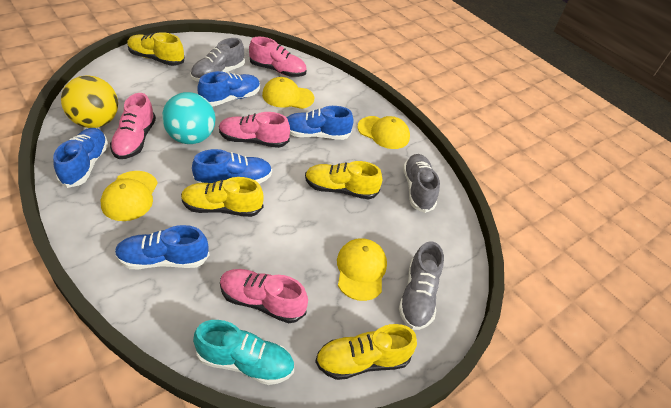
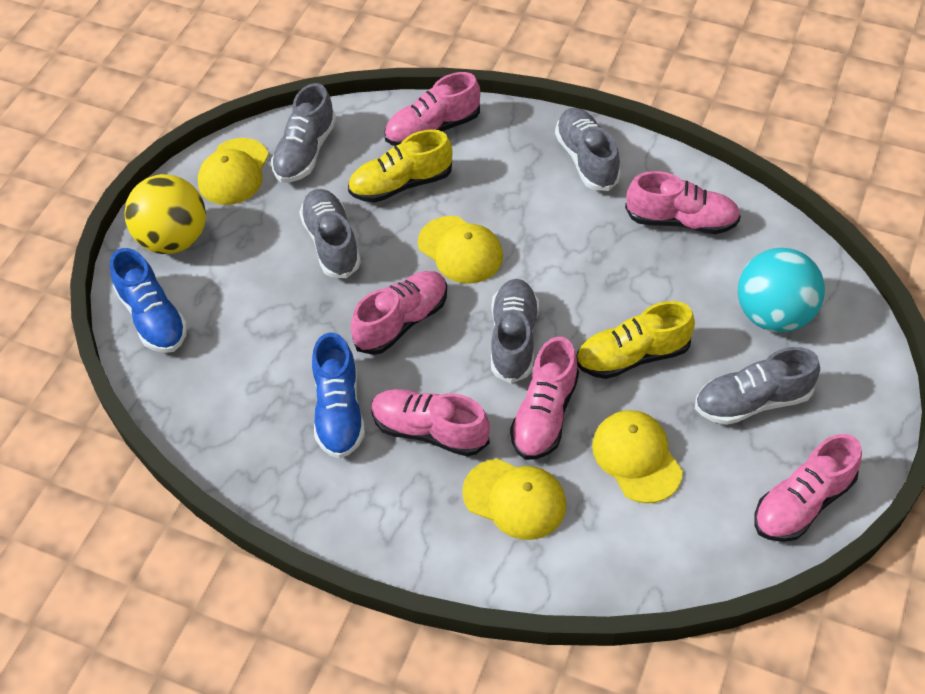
blue shoe: [53,128,108,188] [115,225,209,269] [192,149,272,184] [197,71,260,107] [286,106,354,140] = 5 -> [110,248,188,353] [312,333,365,459] = 2
grey shoe: [190,38,245,81] [399,241,444,330] [403,154,440,213] = 3 -> [271,83,336,183] [299,189,361,278] [491,279,539,384] [555,108,621,191] [695,347,820,425] = 5
pink shoe: [110,93,156,159] [219,112,290,148] [220,269,308,323] [249,37,307,77] = 4 -> [351,271,447,355] [371,389,490,456] [384,72,480,146] [510,337,579,460] [625,171,741,234] [754,434,862,542] = 6
turquoise shoe: [193,320,294,385] = 1 -> none = 0
yellow shoe: [127,32,184,66] [181,177,264,217] [305,161,382,199] [315,324,417,380] = 4 -> [348,129,452,203] [577,301,695,379] = 2

